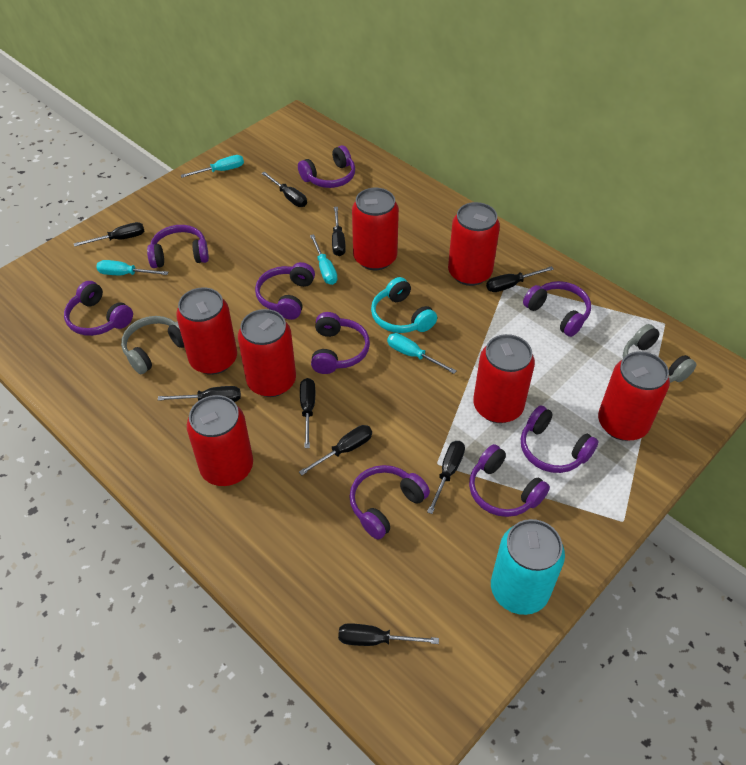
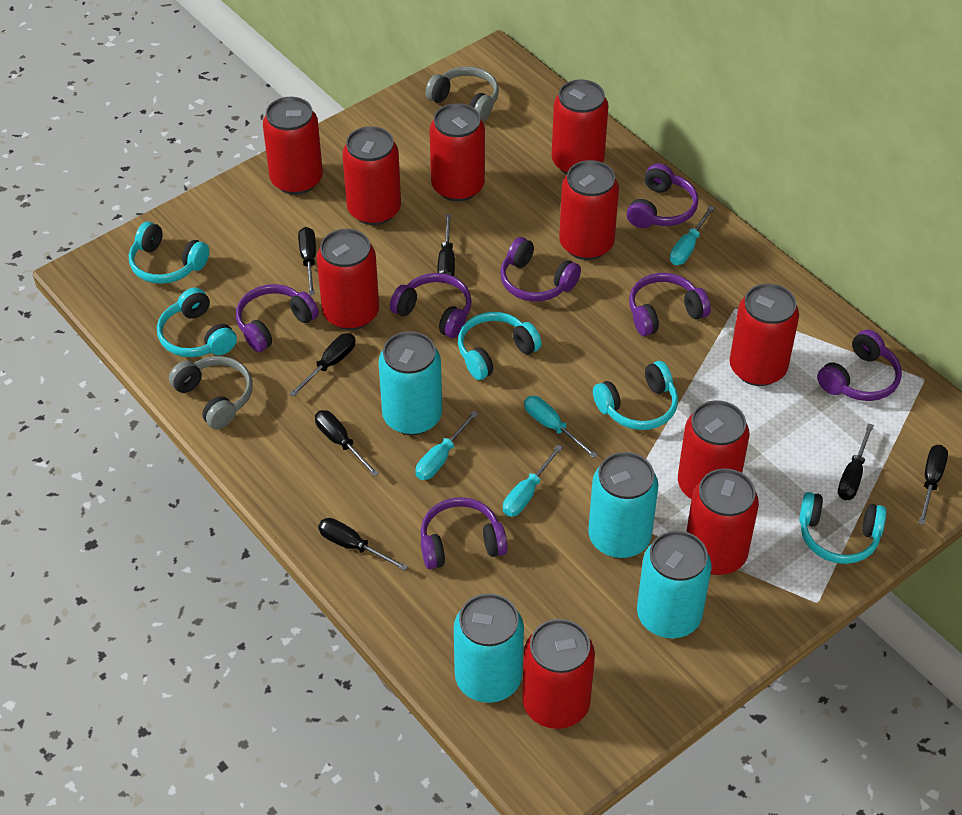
black screwdriver: [74,222,144,247] [158,386,241,402] [261,171,307,207] [299,425,372,475] [300,378,315,448] [332,207,346,256] [338,623,439,646] [427,441,465,514] [486,266,554,292] = 9 -> [289,333,356,397] [298,227,316,295] [315,410,379,477] [318,518,408,571] [438,215,455,276] [838,423,874,500] [919,445,948,525] = 7
purple headphones: [64,281,133,336] [147,225,209,268] [255,262,315,320] [298,145,355,188] [311,312,370,374] [349,465,430,539] [469,444,550,517] [521,405,598,473] [523,281,591,337] = 9 -> [236,284,319,352] [390,273,472,338] [420,497,508,569] [500,237,581,302] [627,163,698,228] [629,273,711,336] [817,330,902,401] = 7
red can: [176,287,237,375] [187,395,253,486] [238,309,296,397] [352,188,399,270] [448,202,500,286] [473,334,535,423] [598,351,670,441] = 7 -> [263,97,323,195] [316,229,379,330] [342,126,401,225] [430,103,485,201] [522,619,595,729] [552,79,608,174] [559,160,619,260] [678,400,749,499] [686,469,759,575] [729,283,799,386] = 10
turquoise can: [491,519,565,615] = 1 -> [378,331,442,435] [454,593,524,703] [588,452,659,558] [637,530,711,638] = 4
turquoise headphones: [371,277,437,333] = 1 -> [129,222,209,284] [157,287,237,357] [458,312,542,380] [593,361,678,430] [799,492,886,564] = 5

